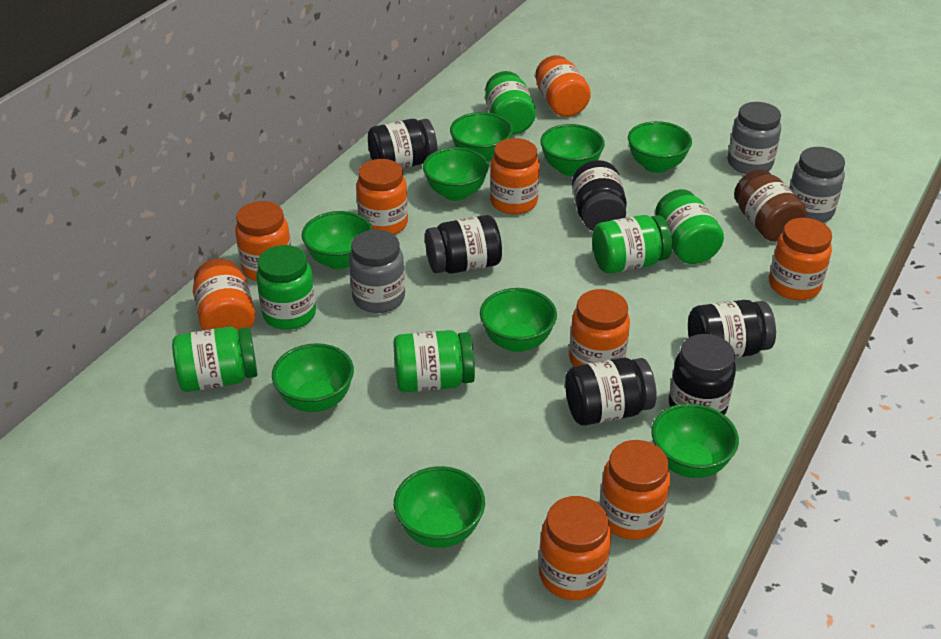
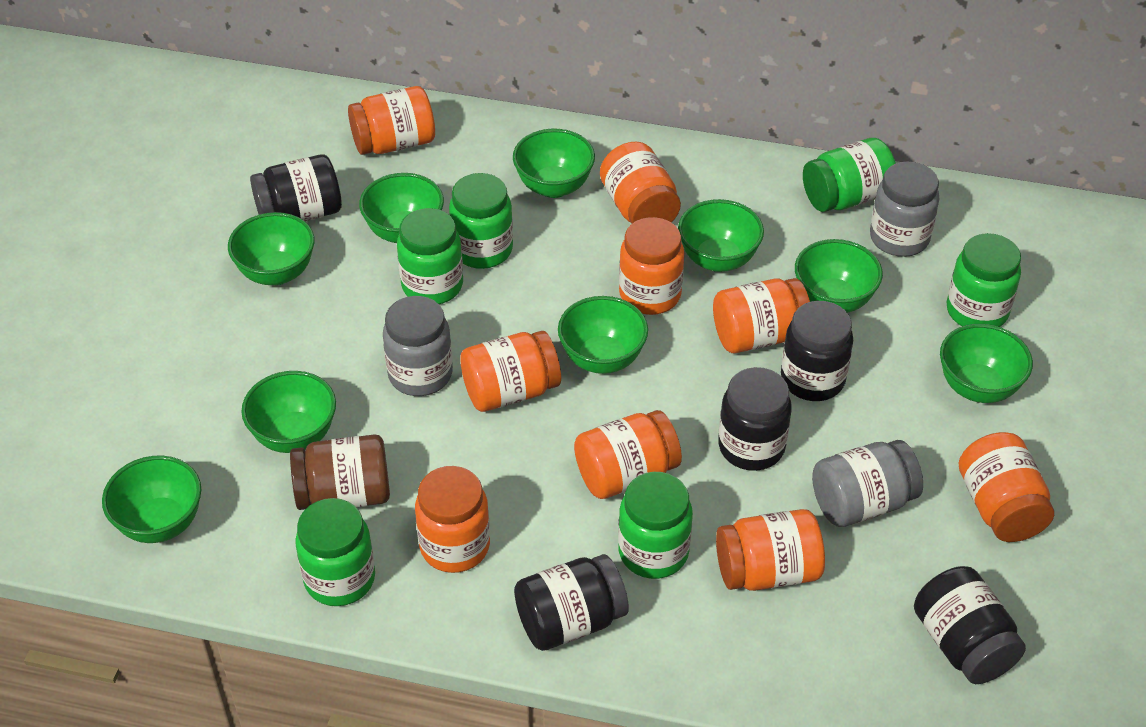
black jar: [368,119,438,169] [425,215,502,273] [565,358,656,426] [572,160,627,231] [669,334,736,415] [688,300,776,358] = 6 -> [250,154,342,221] [514,554,629,651] [718,367,792,471] [781,301,853,401] [914,566,1026,684] = 5

